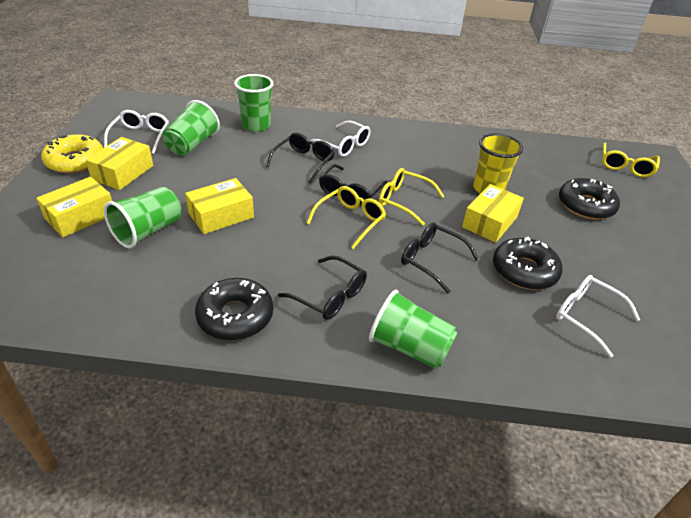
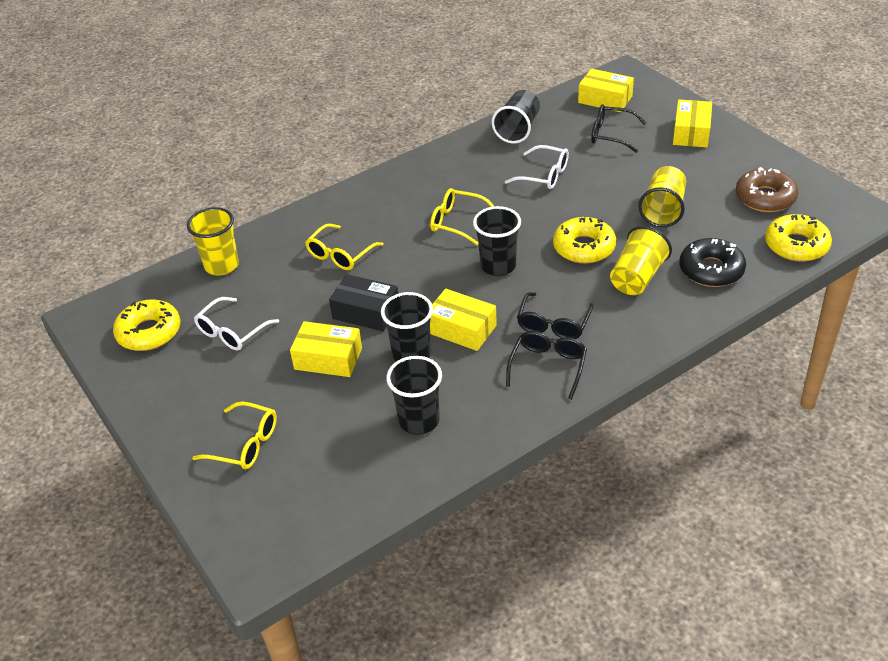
black box: none = 0 -> [329,274,398,331] = 1
black cup: none = 0 -> [381,292,433,362] [386,356,442,435] [473,206,521,276] [492,90,540,144] = 4
black donut: [195,278,273,340] [493,237,563,290] [559,178,620,220] = 3 -> [680,238,746,287] = 1
black glasses: [266,133,335,184] [278,256,367,320] [319,164,388,205] [401,222,479,293] = 4 -> [506,331,587,400] [517,292,594,339] [591,105,646,153] = 3
brown donut: none = 0 -> [736,167,798,212] = 1
green cup: [104,187,181,248] [162,100,220,156] [234,74,273,132] [369,290,458,369] = 4 -> none = 0
white glasses: [104,110,169,154] [310,121,370,157] [556,275,640,358] = 3 -> [194,297,279,351] [505,145,569,189] = 2
yellow cup: [473,133,523,194] = 1 -> [187,207,239,276] [610,226,672,295] [638,166,686,227] = 3
yellow donut: [41,134,103,173] = 1 -> [113,300,180,351] [553,217,616,264] [765,214,832,262] = 3

